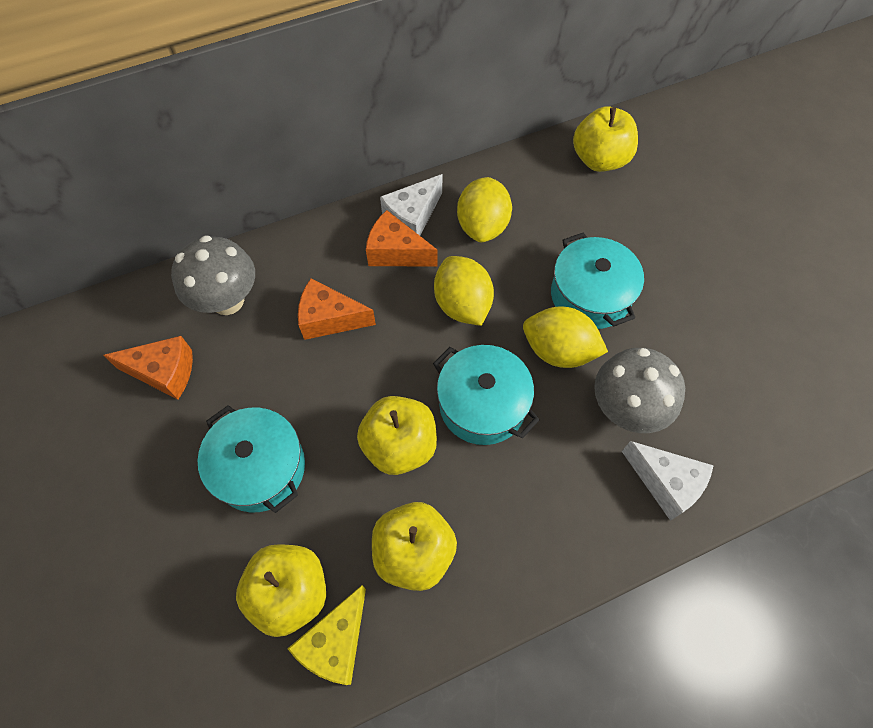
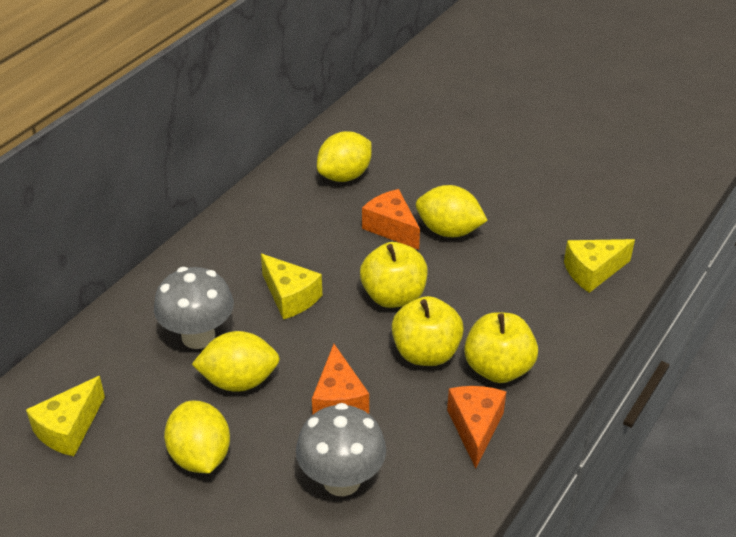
turquoise pot: [197,405,305,513] [433,345,539,445] [551,233,644,329] = 3 -> none = 0
white cheese: [380,174,442,236] [622,441,714,521] = 2 -> none = 0
yellow apple: [236,544,326,637] [357,396,437,475] [372,502,457,591] [573,106,638,172] = 4 -> [360,242,428,308] [392,296,464,366] [464,312,538,383] = 3
yellow cheese: [288,585,366,685] = 1 -> [26,376,105,456] [261,254,322,319] [564,239,635,293] = 3
yellow lemon: [434,256,494,326] [457,177,512,242] [523,306,608,368] = 3 -> [164,401,230,473] [192,331,280,392] [317,131,372,182] [416,185,488,237] = 4

